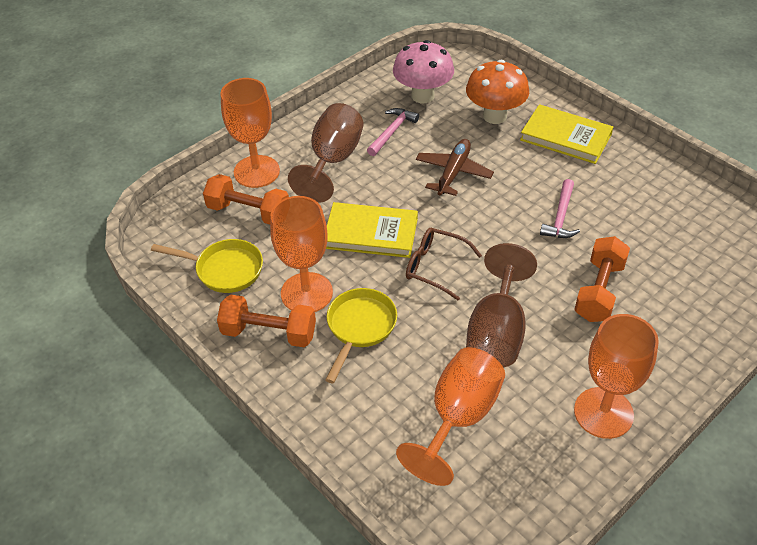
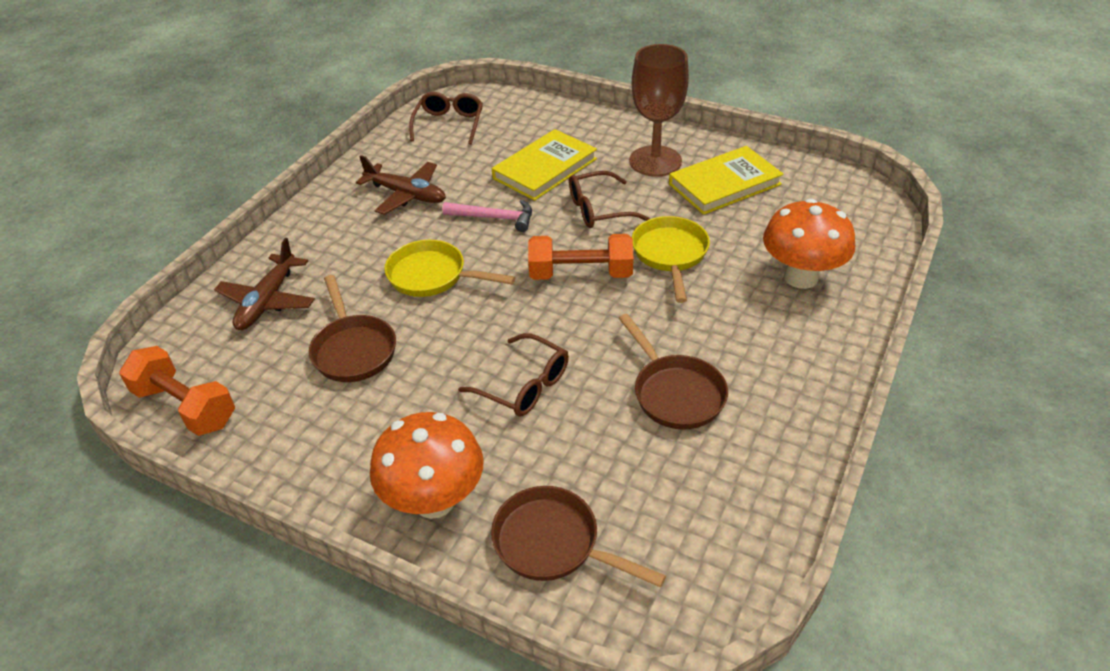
brown glasses: [406,228,482,301] = 1 -> [409,92,483,144] [458,333,569,417] [569,171,650,228] = 3
brown goblet: [288,103,364,203] [466,243,537,367] = 2 -> [629,44,689,177] = 1
brown pan: none = 0 -> [309,275,396,382] [491,486,666,587] [619,314,728,430] = 3
brown plane: [416,139,494,196] = 1 -> [214,238,315,330] [356,155,446,215] = 2
orange dumbbell: [203,174,289,224] [217,295,316,347] [574,236,630,322] = 3 -> [119,346,235,436] [528,234,633,280] = 2
orange goblet: [220,78,280,188] [270,196,333,312] [396,347,505,486] [574,314,659,439] = 4 -> none = 0
orange mushroom: [466,60,529,124] = 1 -> [370,412,484,519] [763,199,855,289] = 2
pink hammer: [367,108,419,156] [540,179,580,238] = 2 -> [442,200,532,232] = 1
pink mushroom: [393,40,454,103] = 1 -> none = 0

